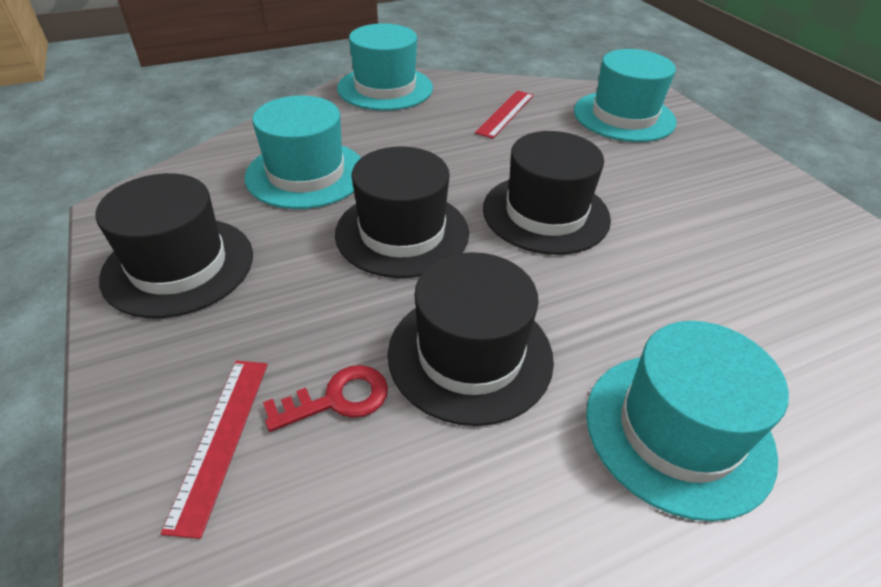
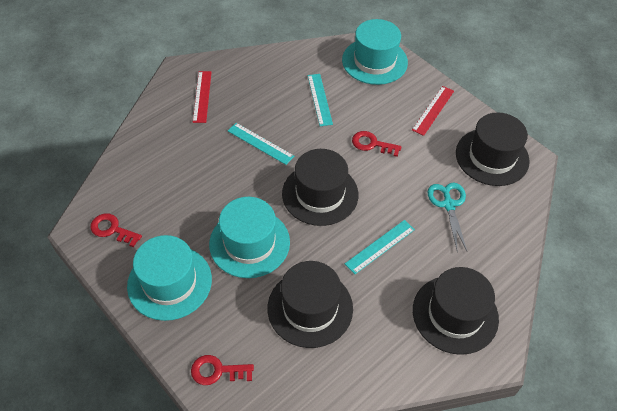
red key: [263,365,388,432] = 1 -> [90,213,142,247] [191,355,254,385] [352,131,401,157] = 3
turquoise hat: [245,96,361,209] [337,24,433,111] [574,49,677,142] [586,321,789,521] = 4 -> [127,235,212,321] [209,197,290,278] [342,19,408,85] = 3
turquoise ruler: none = 0 -> [228,123,294,165] [308,74,333,126] [345,220,415,274] = 3
turquoise scissors: none = 0 -> [428,183,467,251] = 1

